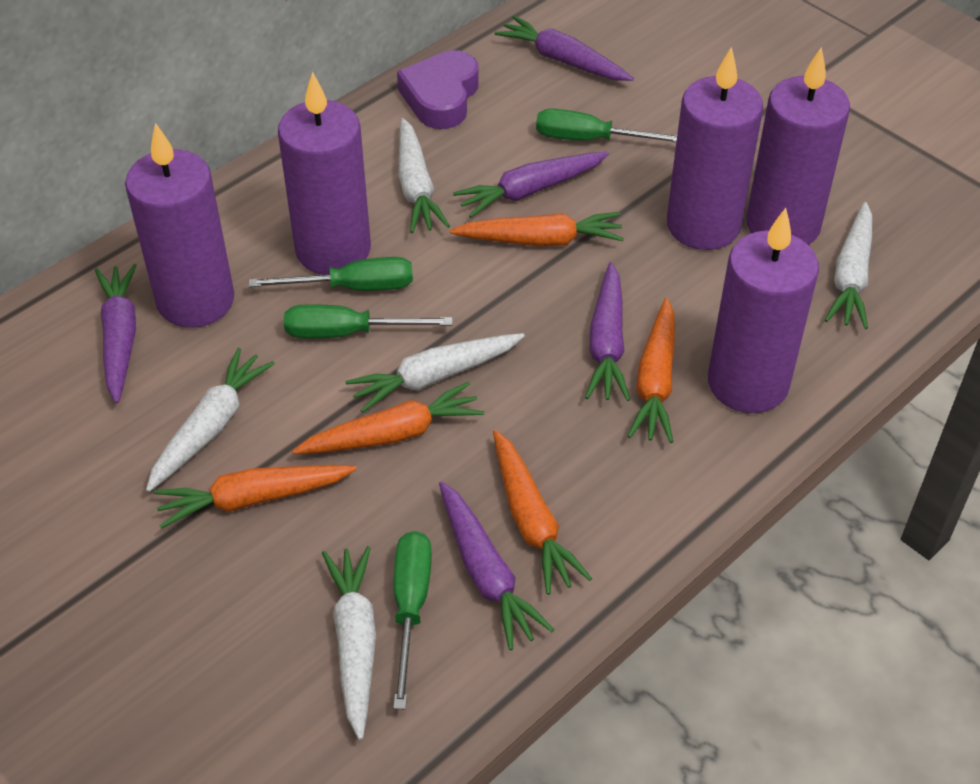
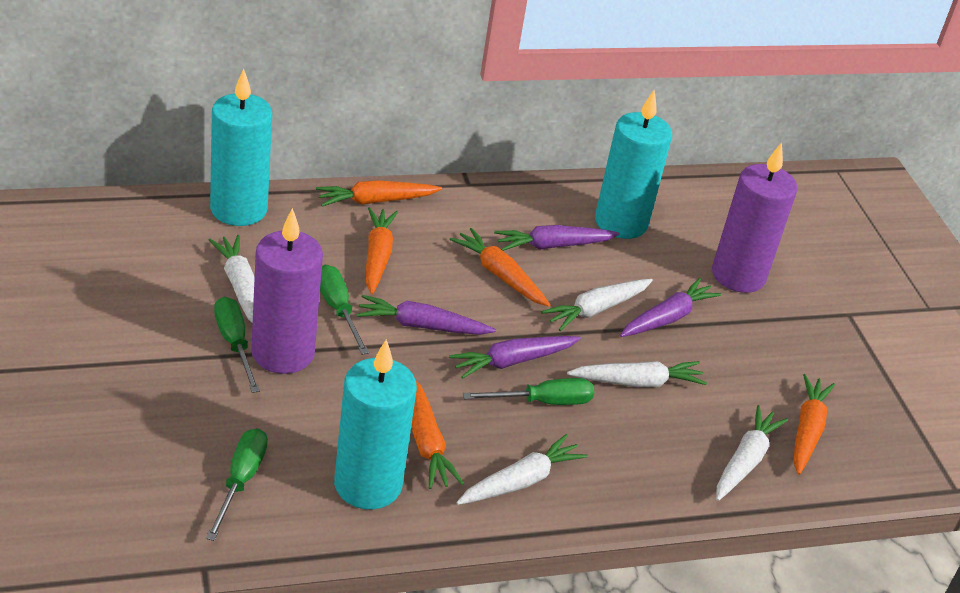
purple candle: [125,123,234,328] [278,71,371,275] [667,47,763,250] [708,208,819,413] [746,47,850,245] = 5 -> [251,208,323,374] [712,142,797,293] = 2
purple carrot: [95,264,137,403] [439,481,554,650] [453,152,609,218] [495,15,634,81] [585,262,630,401] = 5 -> [357,295,496,335] [449,336,581,379] [494,225,619,251] [620,278,722,337] = 4
purple heart: [397,50,479,129] = 1 -> none = 0
turquoise candle: none = 0 -> [210,69,272,226] [334,339,417,510] [595,90,672,239] = 3

